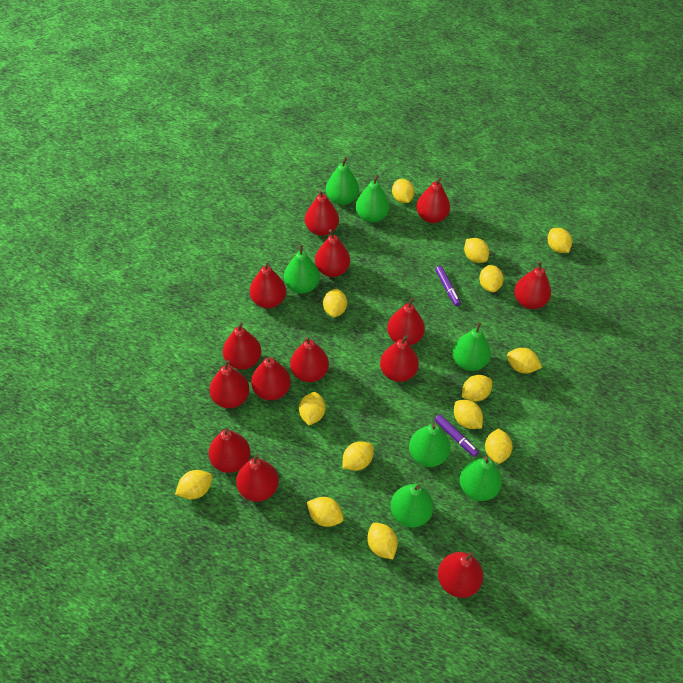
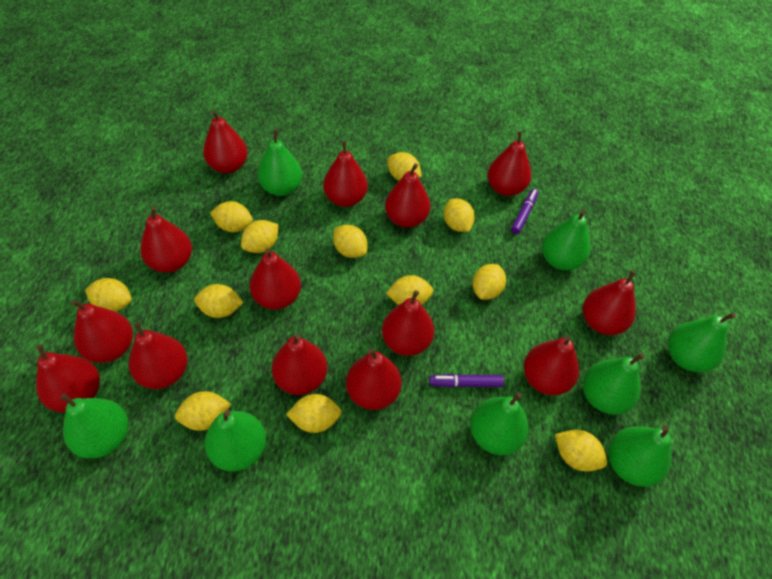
green pear: [284,245,320,294] [326,157,359,205] [356,175,389,223] [390,484,434,527] [409,423,450,467] [452,322,491,371] [459,456,502,501] = 7 -> [60,393,128,458] [205,410,266,471] [258,130,302,196] [470,393,529,455] [542,210,591,270] [583,353,645,414] [609,425,672,487] [668,313,736,372] = 8
yellow lemon: [175,470,213,499] [299,392,325,425] [307,497,344,527] [323,289,347,317] [342,441,373,471] [367,523,398,560] [392,179,414,203] [454,400,483,429] [462,375,492,402] [464,238,489,263] [479,265,504,292] [485,428,513,464] [507,348,542,373] [548,228,572,253] = 14 -> [85,278,132,312] [175,391,231,431] [194,284,243,318] [210,201,253,232] [241,220,279,253] [286,394,342,433] [333,225,367,258] [386,275,433,305] [387,152,422,181] [444,199,475,232] [472,264,506,300] [555,429,607,472] = 12

